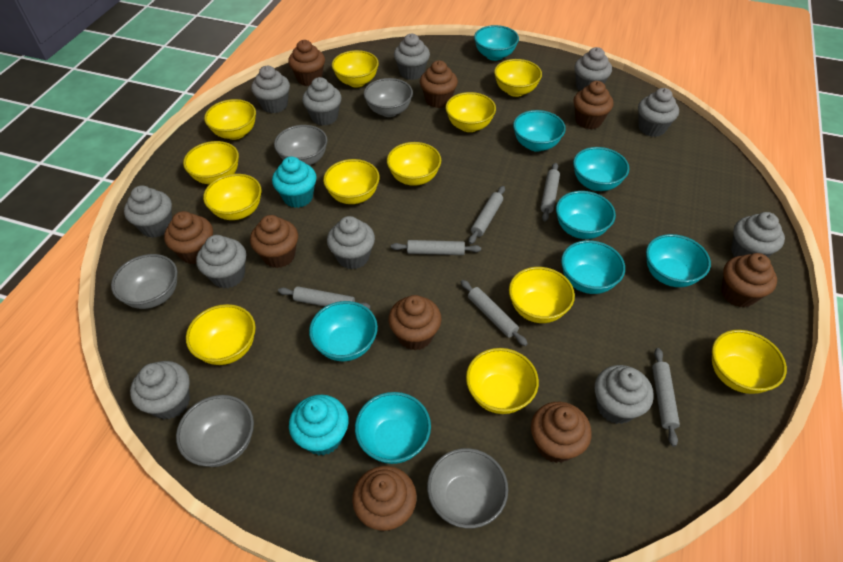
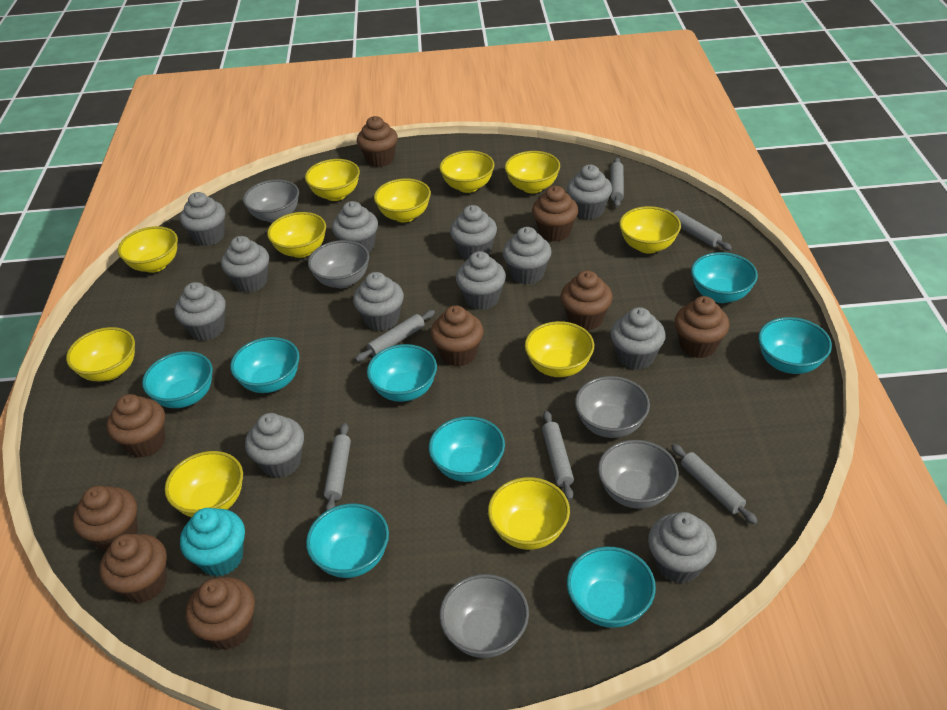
grey cupcake: [124,186,172,238] [130,361,190,420] [196,235,246,288] [251,66,290,113] [302,77,342,126] [327,216,375,269] [394,34,430,80] [574,47,612,91] [595,365,654,424] [638,88,679,137] [731,212,785,257] = 11 -> [175,282,226,341] [180,192,225,246] [221,236,269,293] [245,413,304,478] [332,201,378,253] [353,272,404,331] [450,205,497,260] [456,251,506,310] [503,227,552,284] [567,165,612,219] [611,307,666,370] [648,512,716,583] = 12
turquoise cupcake: [272,157,317,208] [289,395,349,455] = 2 -> [180,508,245,576] = 1
yellow bowl: [183,141,239,184] [186,304,256,365] [203,174,262,220] [204,99,256,140] [323,159,380,204] [332,50,379,87] [387,142,441,186] [446,92,496,132] [466,348,539,414] [494,59,542,97] [509,267,575,323] [712,330,787,394] = 12 -> [66,327,135,381] [118,226,178,273] [165,451,243,517] [267,212,326,258] [305,159,360,201] [374,178,431,222] [439,150,495,193] [488,477,570,550] [505,151,560,193] [525,321,594,377] [619,206,681,254] = 11

